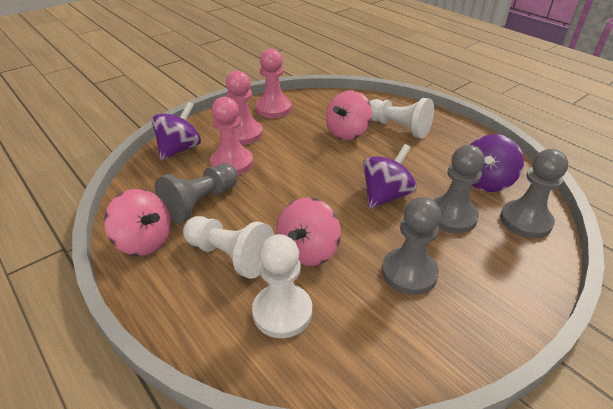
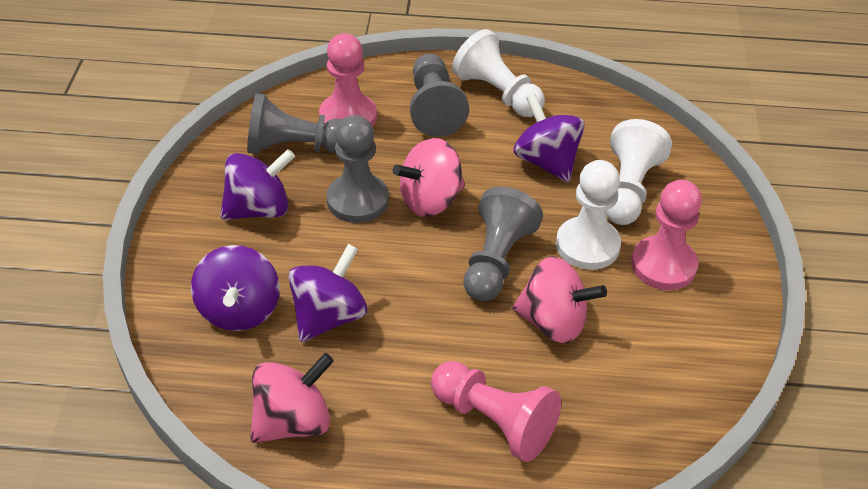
purple spinning top: [152,102,201,160] [363,144,417,209] [470,134,524,192] = 3 -> [191,245,280,331] [220,149,295,220] [288,244,368,342] [514,94,585,183] = 4

